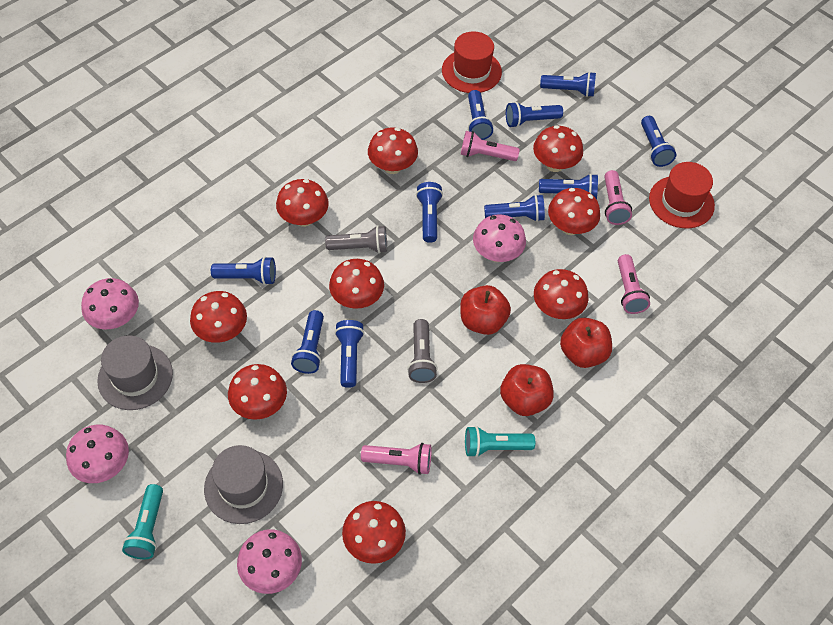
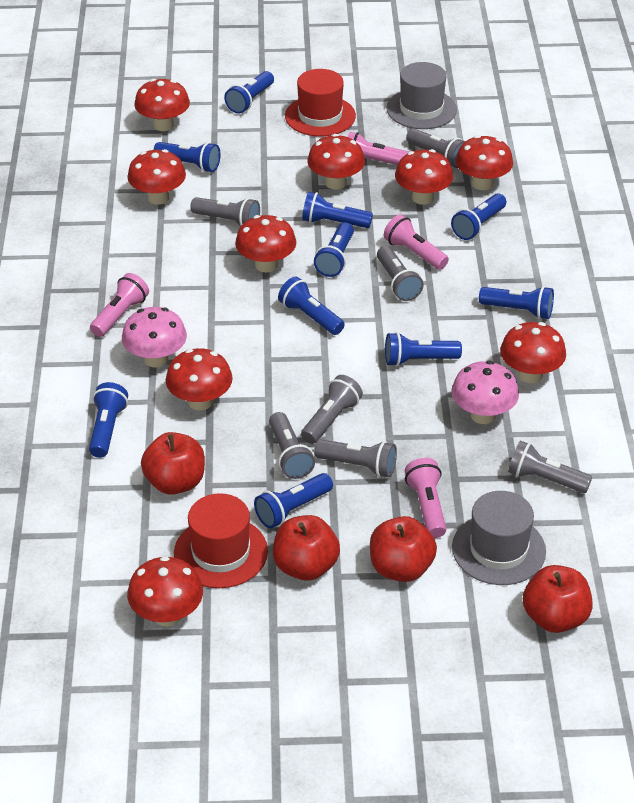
grey flashlight: [325,225,387,253] [407,319,438,383] = 2 -> [190,197,260,226] [269,412,315,479] [301,375,363,444] [314,439,397,477] [377,246,424,301] [406,129,466,168] [508,441,592,493] = 7
pink mushroom: [66,425,129,483] [81,278,139,330] [237,529,302,594] [473,214,526,262] = 4 -> [122,307,187,367] [451,361,519,424] = 2
red apple: [460,285,511,335] [500,364,554,416] [560,318,612,368] = 3 -> [141,432,205,495] [273,515,340,581] [370,516,437,582] [523,565,593,633] = 4
turquoise flashlight: [122,484,163,559] [465,426,535,458] = 2 -> none = 0

